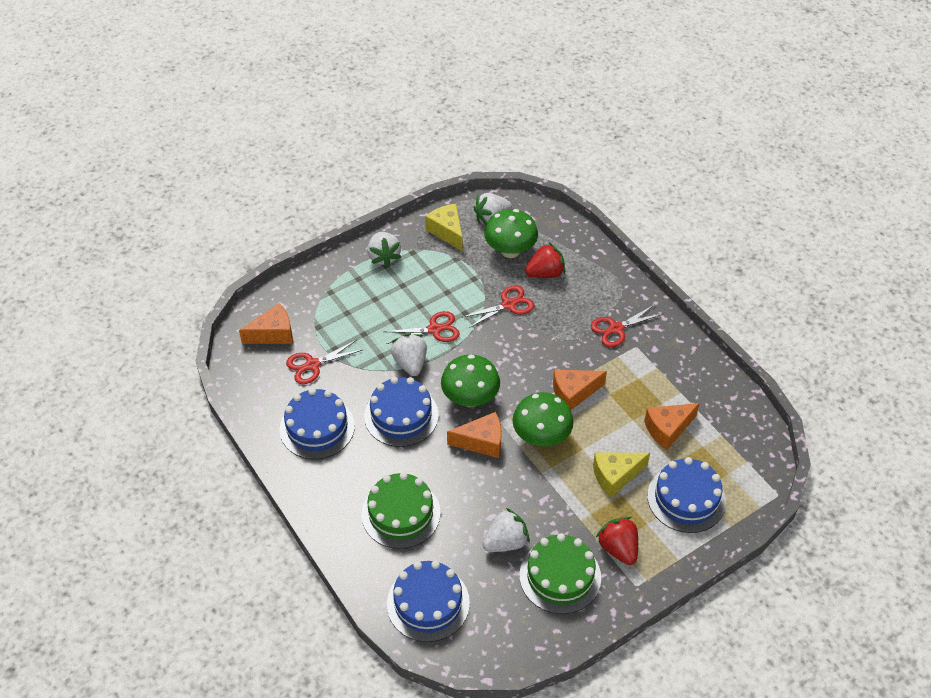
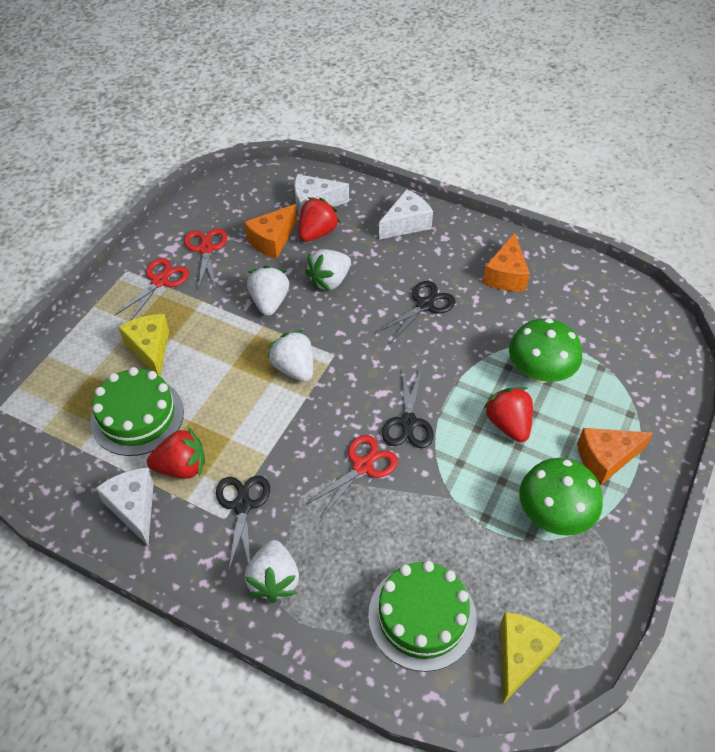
black scissors: none = 0 -> [216,476,270,573] [378,281,455,342] [382,368,434,448] = 3
blue cake: [280,388,355,459] [364,377,439,447] [387,560,470,642] [647,457,726,533] = 4 -> none = 0
green mushroom: [441,354,500,407] [484,209,538,258] [513,392,574,447] = 3 -> [509,318,582,383] [519,458,603,536] = 2
orange cheese: [239,303,293,344] [447,412,502,458] [553,370,607,410] [644,403,700,450] = 4 -> [244,204,297,259] [483,233,530,291] [577,428,653,485] = 3
red scissors: [286,340,362,384] [383,311,460,344] [461,285,534,328] [591,304,662,347] = 4 -> [115,258,189,321] [184,228,227,290] [306,435,398,518] = 3
red strawberry: [525,243,565,278] [596,517,638,565] = 2 -> [147,427,205,479] [299,197,340,242] [483,387,533,442] = 3
white cheese: none = 0 -> [96,468,154,546] [294,174,349,216] [379,189,433,240] = 3

